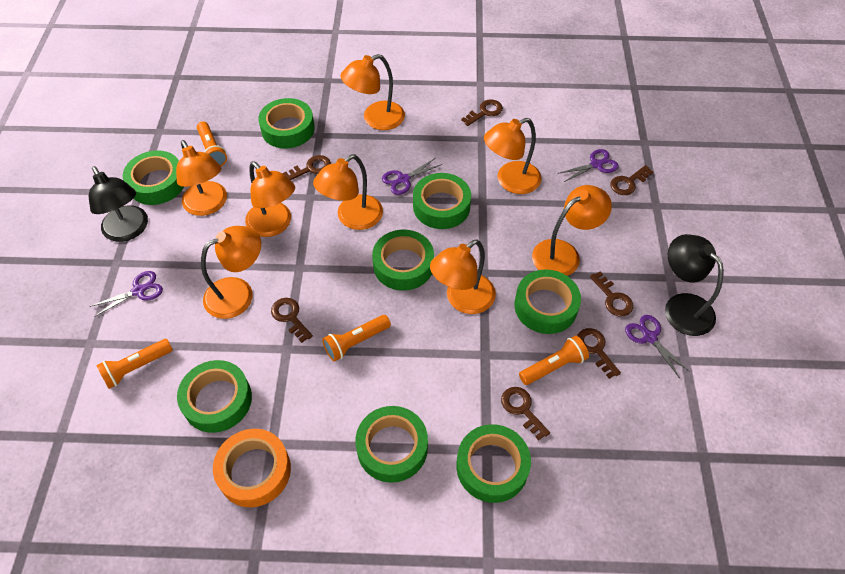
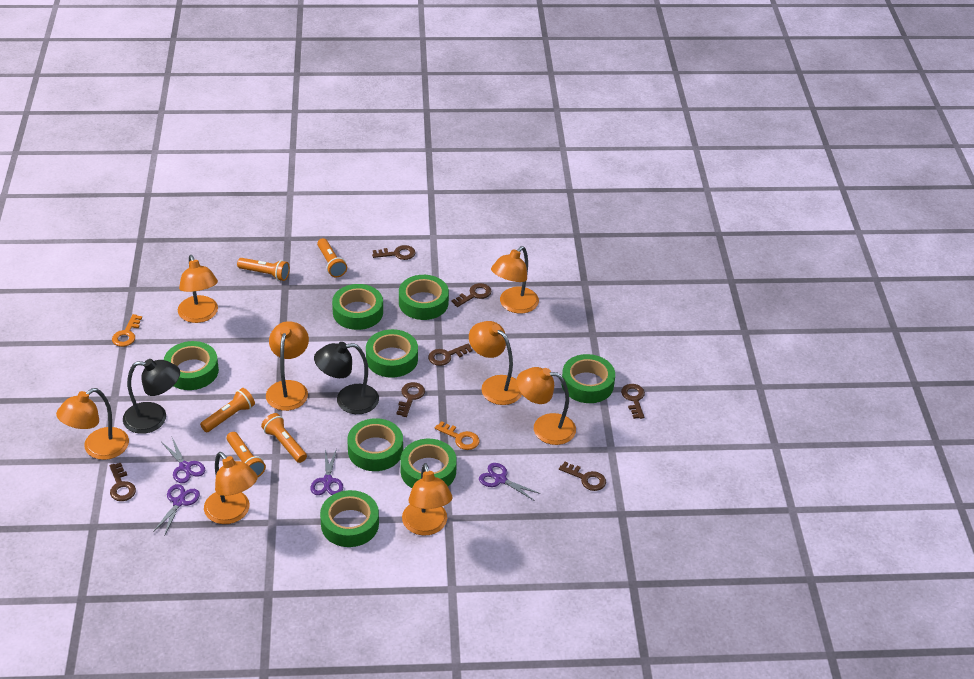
orange flashlight: [96,339,173,389] [197,121,227,166] [322,315,391,361] [519,336,589,385] = 4 -> [200,388,255,432] [227,432,266,477] [237,258,290,281] [261,413,307,463] [317,238,347,277] = 5
orange key: none = 0 -> [112,314,142,347] [435,421,479,450] = 2
orange tape: [213,429,291,507] = 1 -> none = 0

